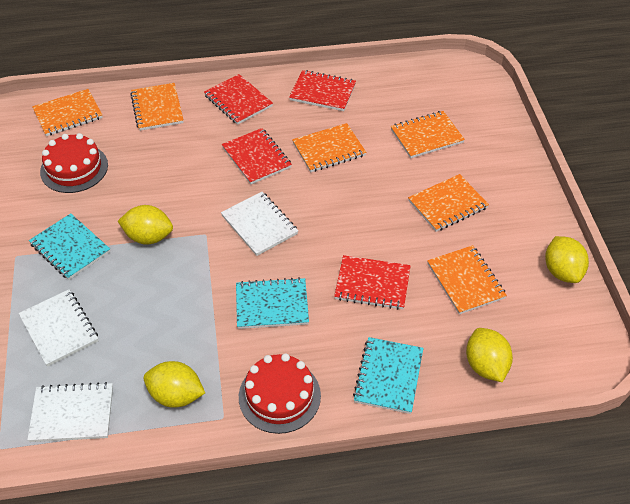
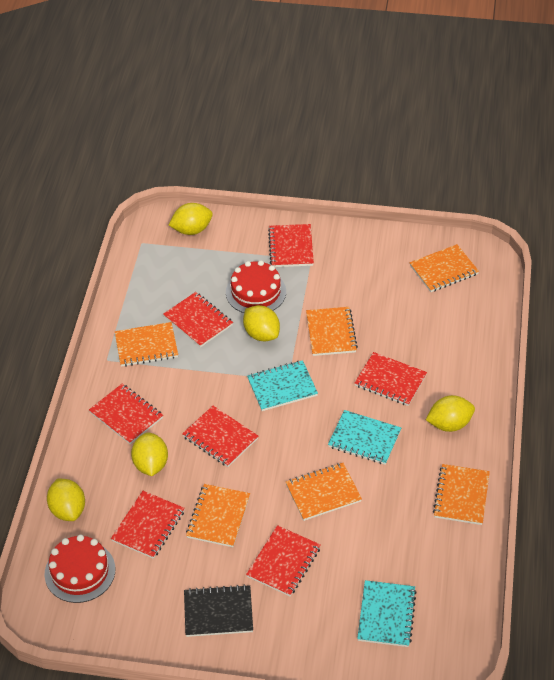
black notebook: none = 0 -> [184,584,253,637] = 1
red notebook: [204,74,273,125] [222,128,292,184] [289,70,356,111] [334,255,411,310] = 4 -> [89,384,163,444] [111,491,185,559] [163,292,233,347] [182,406,258,467] [246,525,321,596] [268,224,314,267] [355,352,427,406] = 7
white notebook: [19,289,98,367] [27,382,113,442] [221,192,298,256] = 3 -> none = 0
yellow lemon: [118,205,173,245] [143,361,205,408] [466,328,513,382] [545,236,589,283] = 4 -> [47,478,85,521] [131,432,168,476] [169,203,213,235] [243,305,280,341] [426,395,475,432] = 5

